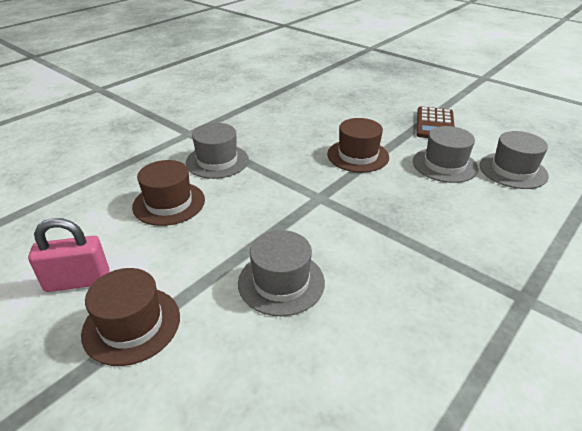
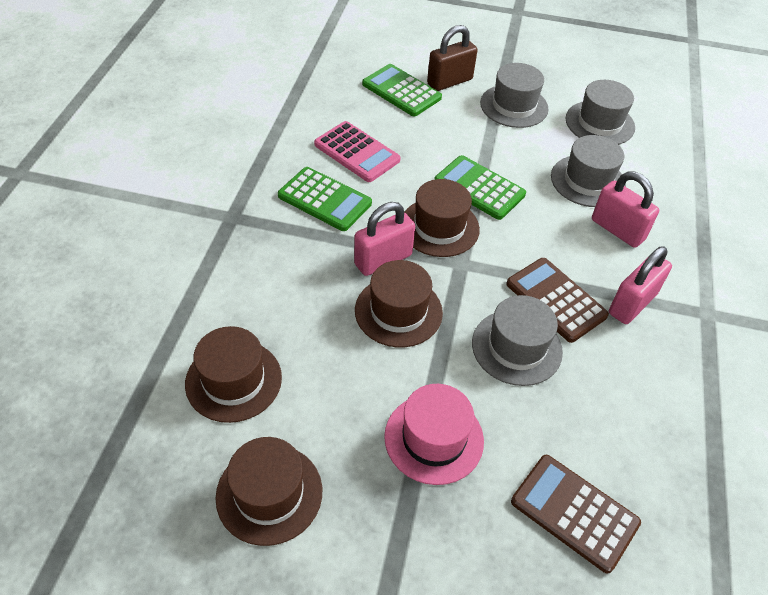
brown calculator: [416,106,455,138] = 1 -> [506,258,609,343] [511,455,641,573] = 2
brown hat: [81,268,180,366] [132,160,205,226] [327,118,389,172] = 3 -> [185,326,282,423] [215,437,322,546] [355,260,443,347] [405,179,480,257] = 4
brown padlock: none = 0 -> [427,25,477,91] = 1
green calculator: none = 0 -> [278,167,372,231] [362,64,442,116] [434,155,526,220] = 3
pink calculator: none = 0 -> [314,121,401,182] = 1
pink hat: none = 0 -> [384,384,484,485] = 1
pink padlock: [28,218,109,292] = 1 -> [354,202,415,276] [592,171,659,248] [609,246,672,324] = 3

